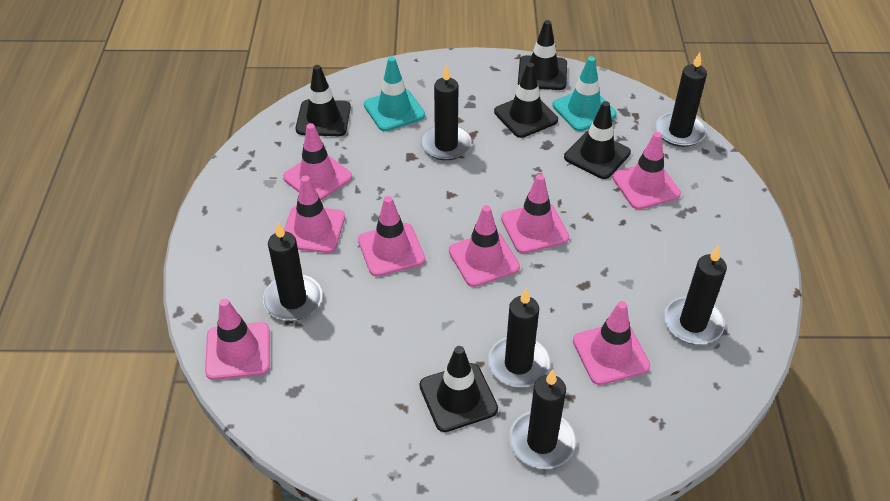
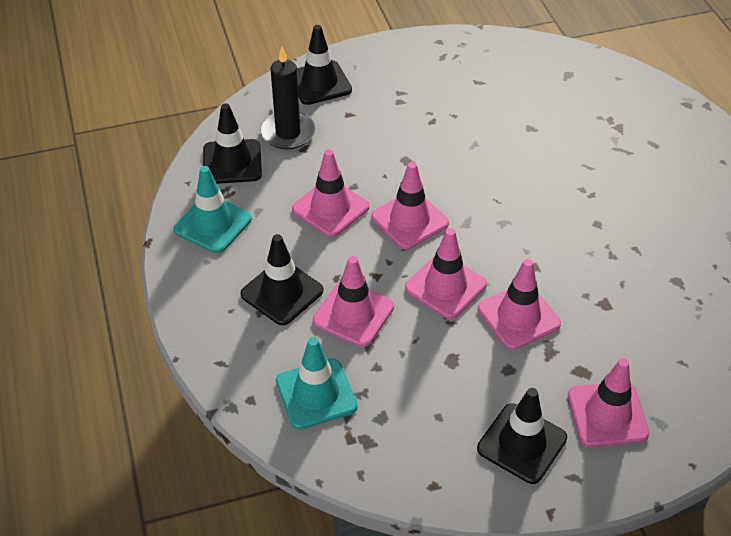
black candle: [263,222,322,321] [421,65,472,161] [487,288,550,387] [509,370,576,469] [656,53,707,147] [664,246,727,345] = 6 -> [260,47,316,149] = 1
black traffic cone: [296,65,351,136] [419,346,498,432] [494,62,558,138] [518,20,567,90] [564,101,631,179] = 5 -> [203,103,262,184] [241,234,323,325] [297,25,352,105] [477,388,567,484] = 4
pink traffic cone: [205,299,270,380] [283,123,352,200] [284,176,345,253] [358,196,425,277] [449,205,520,287] [501,174,569,254] [573,301,650,385] [612,132,681,210] = 8 -> [292,150,369,237] [313,256,394,347] [371,162,449,250] [405,228,487,319] [478,259,561,350] [568,358,650,447] = 6

